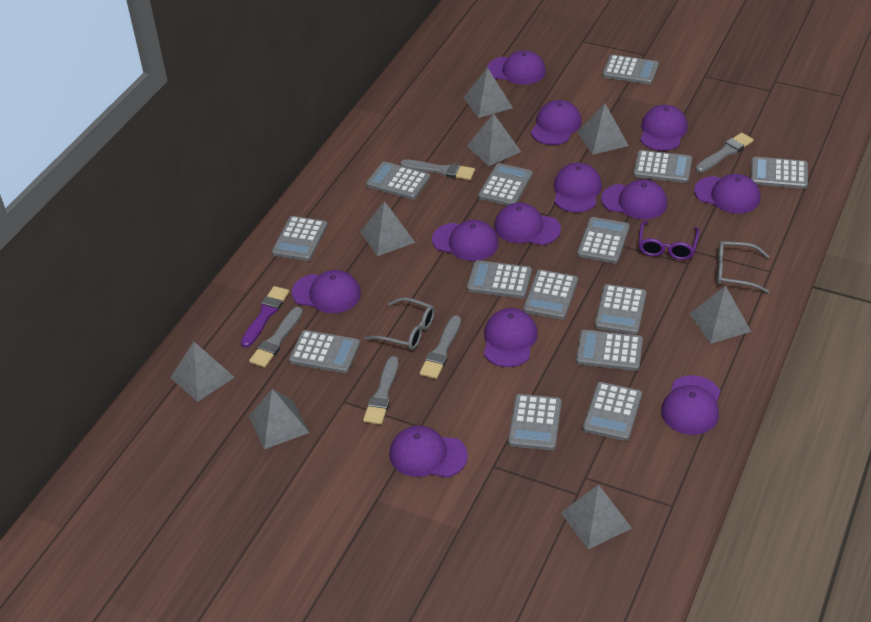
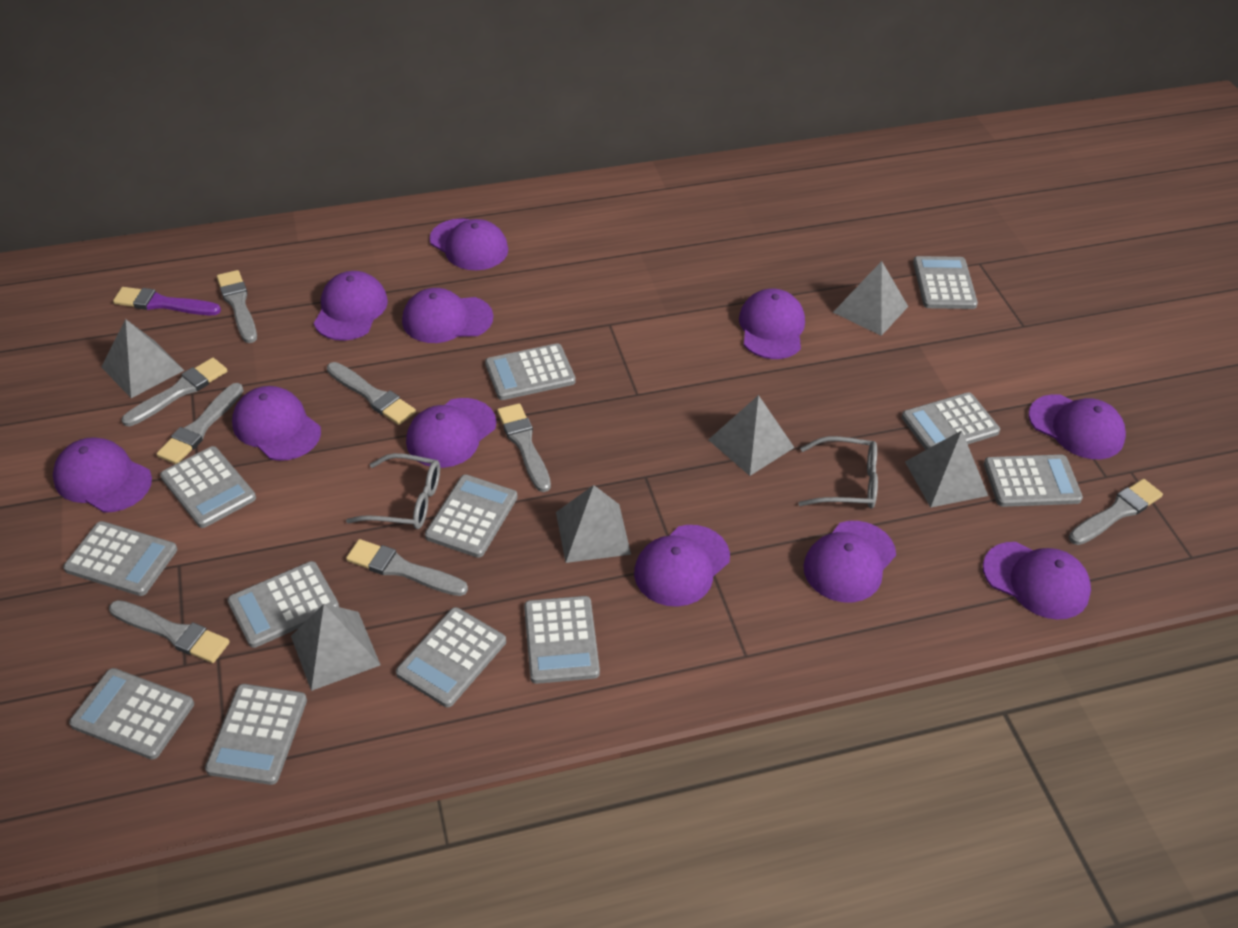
grey brush: [249,307,303,368] [363,356,399,425] [400,160,475,180] [420,315,461,379] [696,133,754,173] = 5 -> [109,600,230,663] [121,358,227,426] [157,383,244,464] [217,270,257,343] [327,362,416,425] [346,539,468,596] [497,403,551,492] [1069,479,1163,545] = 8
grey calculator: [272,216,328,261] [289,330,360,373] [366,161,430,200] [467,260,532,298] [478,163,533,205] [508,394,562,450] [523,270,578,320] [576,330,643,371] [577,217,630,264] [583,382,642,441] [595,284,647,335] [602,54,659,84] [633,150,692,183] [751,157,808,189] = 14 -> [63,521,177,596] [69,668,194,760] [160,446,256,528] [205,684,307,785] [227,561,339,648] [396,607,506,707] [425,475,518,558] [485,343,576,400] [524,596,600,684] [902,392,1000,450] [913,256,978,309] [984,454,1083,507] = 12
grey pyramid: [170,342,234,402] [249,389,310,449] [360,201,415,256] [463,67,513,118] [467,113,521,166] [561,485,632,549] [578,103,629,155] [689,286,751,344] = 8 -> [101,319,184,398] [291,604,381,691] [556,485,631,563] [708,395,795,476] [833,261,908,336] [905,430,988,508] = 6
purple cap: [292,270,361,313] [389,426,468,478] [432,220,499,261] [484,308,538,367] [487,50,546,84] [494,202,561,245] [531,100,582,145] [554,163,602,212] [601,180,667,219] [640,105,688,151] [661,375,720,435] [694,174,760,213] = 12 -> [53,437,152,513] [232,386,321,461] [314,271,388,341] [402,288,493,343] [406,398,496,468] [430,218,508,270] [634,525,730,607] [739,289,805,359] [803,521,896,602] [983,542,1091,620] [1029,394,1126,459] = 11
purple glasses: [638,221,700,260] = 1 -> none = 0

